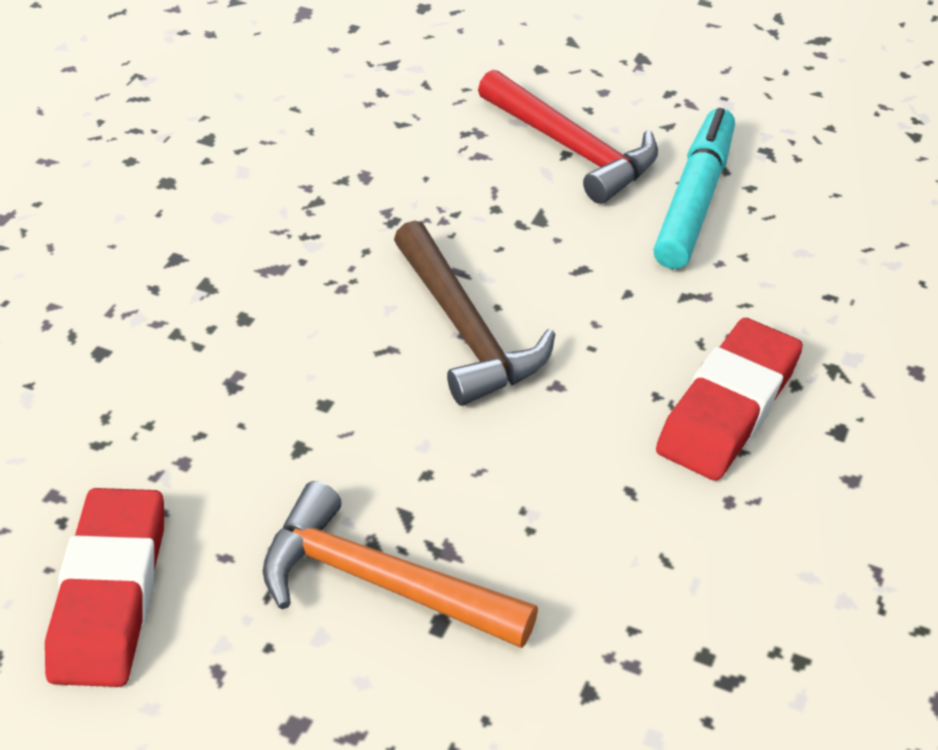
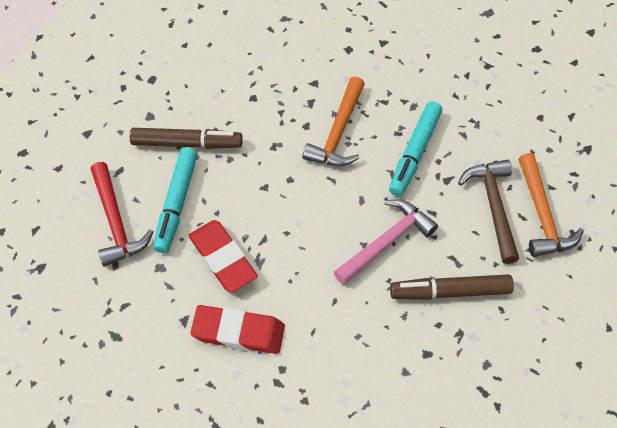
brown marker: none = 0 -> [130,128,243,149] [390,274,514,300] = 2
orange hammer: [262,481,538,648] = 1 -> [302,76,365,166] [518,153,584,257] = 2
pink hammer: none = 0 -> [334,199,438,285] = 1
turquoise marker: [653,108,735,269] = 1 -> [153,147,197,253] [389,101,442,196] = 2

